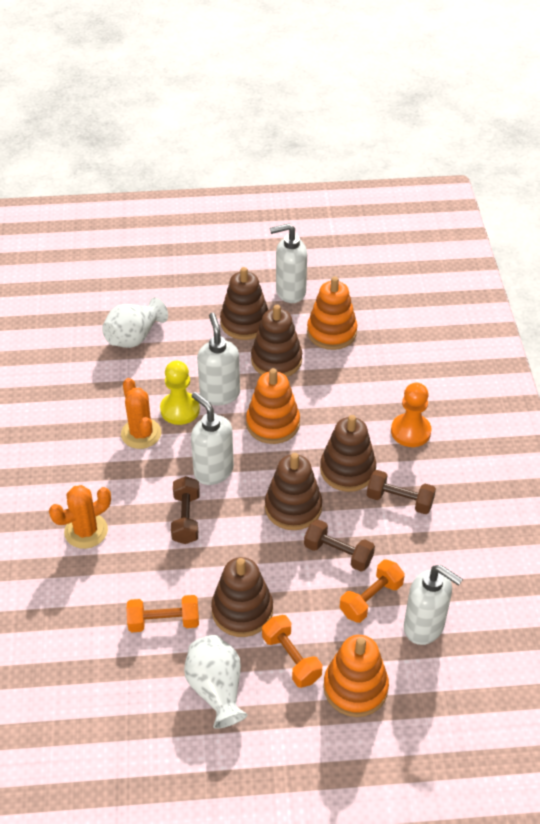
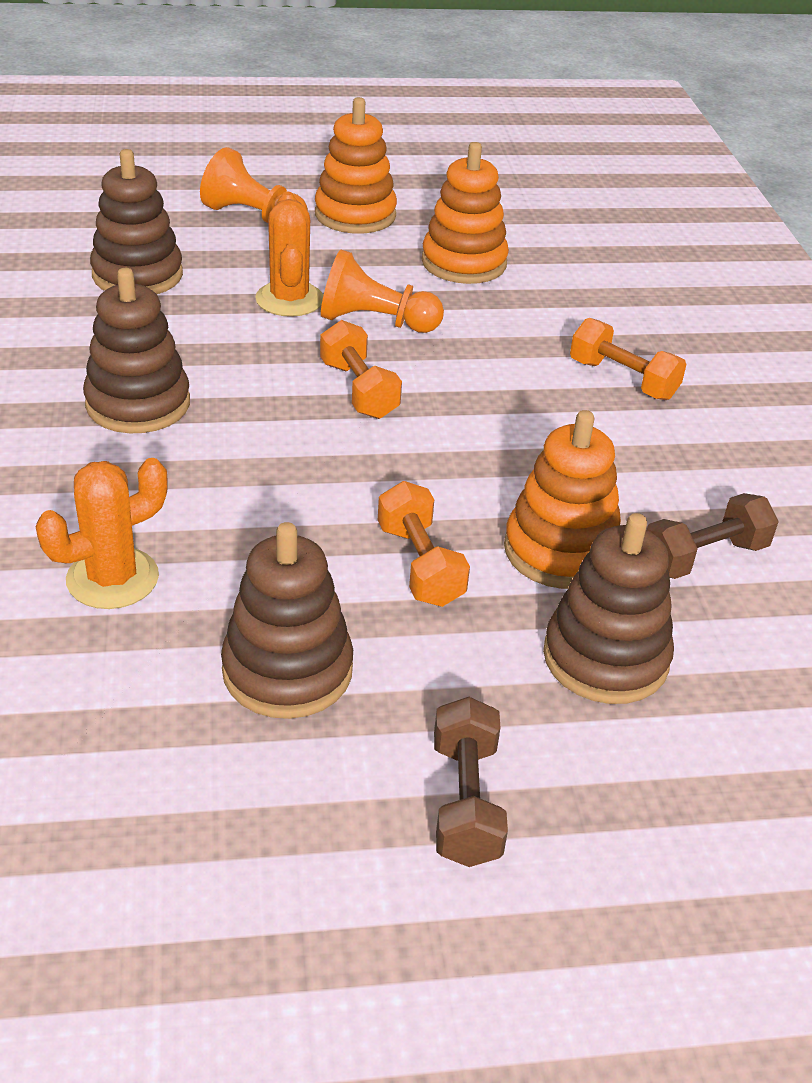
brown dumbbell: [171,476,200,544] [304,519,375,571] [367,470,436,514] = 3 -> [434,697,508,867] [646,493,779,579] = 2
brown stacking toy: [211,557,273,637] [220,267,268,340] [251,305,302,377] [265,453,322,530] [320,415,376,492] = 5 -> [83,268,190,433] [90,149,183,294] [221,522,353,719] [543,513,674,704] = 4
orange pawn: [391,383,431,447] = 1 -> [200,147,308,223] [321,250,444,333] = 2
white soap dispenser: [191,392,234,485] [197,313,240,405] [270,223,307,303] [404,565,463,645] = 4 -> none = 0
white vase: [102,297,168,348] [184,635,248,729] = 2 -> none = 0
yellow pawn: [160,361,200,425] = 1 -> none = 0

